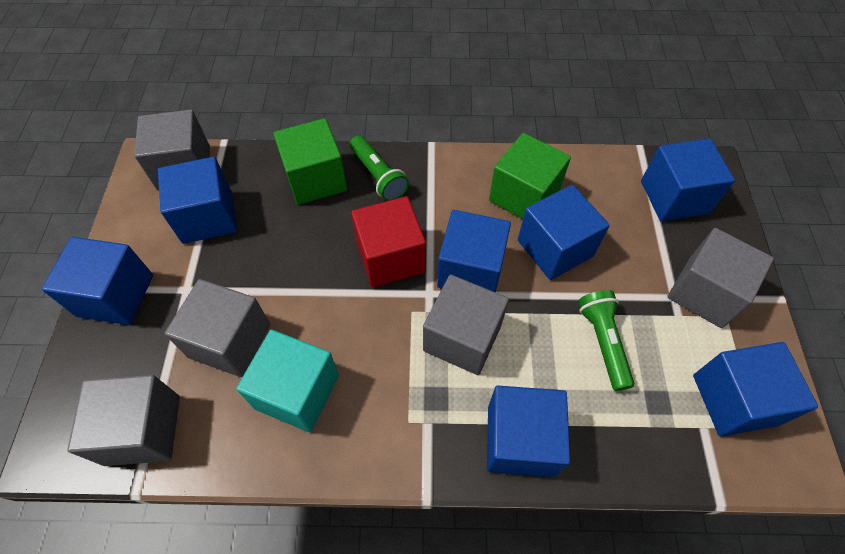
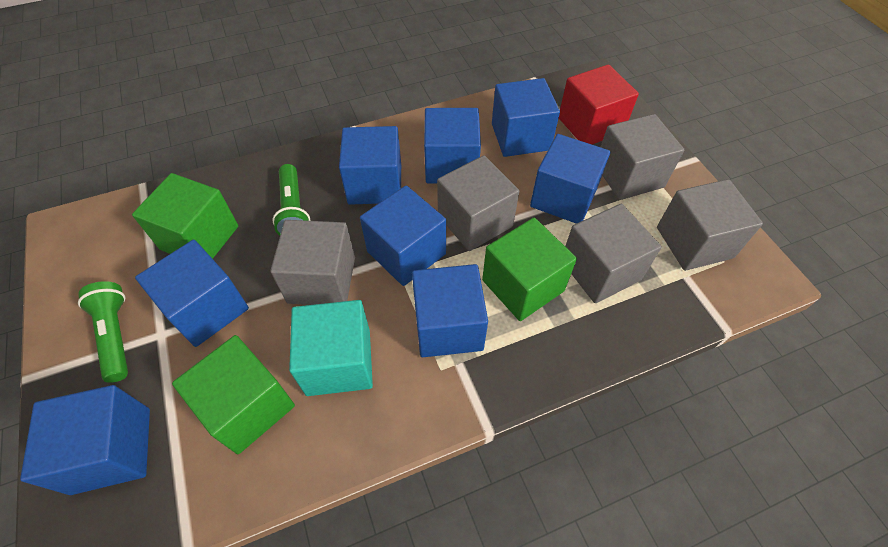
blue cube: [42,237,153,325] [158,157,237,244] [437,210,511,292] [487,386,570,477] [518,185,610,280] [641,138,735,222] [693,342,818,436] = 7 -> [20,385,150,495] [135,240,249,347] [339,126,401,205] [360,186,446,286] [412,264,488,357] [424,108,481,183] [492,78,560,157] [530,134,610,224] = 8
green cube: [274,118,347,205] [489,133,571,219] = 2 -> [132,173,238,259] [172,335,295,454] [482,218,577,321] = 3

